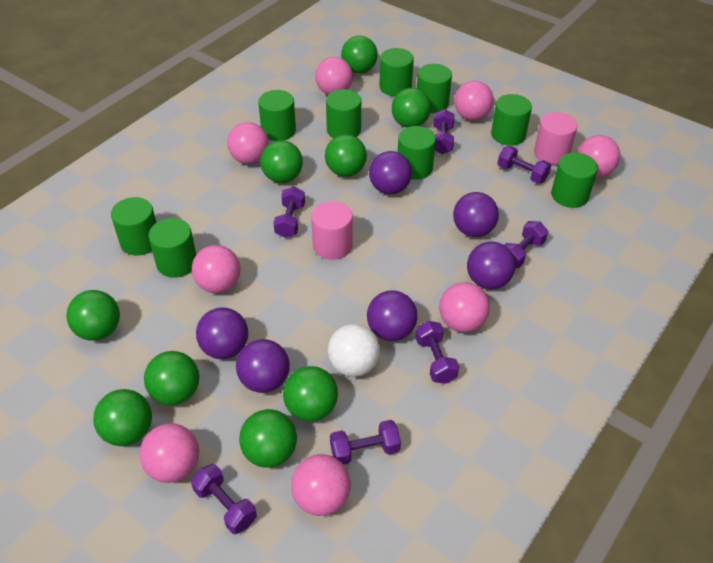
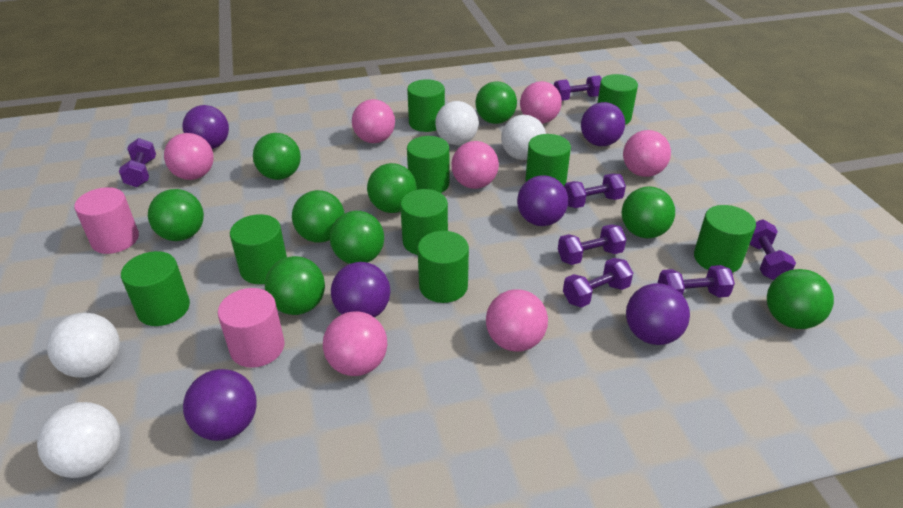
pink ball: [139,423,199,483] [192,245,240,293] [227,122,269,164] [291,454,351,516] [315,57,353,95] [439,282,490,332] [454,81,494,121] [577,135,620,177] = 8 -> [164,133,214,180] [323,311,387,376] [352,99,395,143] [451,141,499,189] [486,289,548,352] [520,81,562,124] [623,130,671,177] = 7
white ball: [328,324,380,377] = 1 -> [37,402,120,478] [47,313,120,378] [435,101,479,145] [501,115,546,160] = 4

